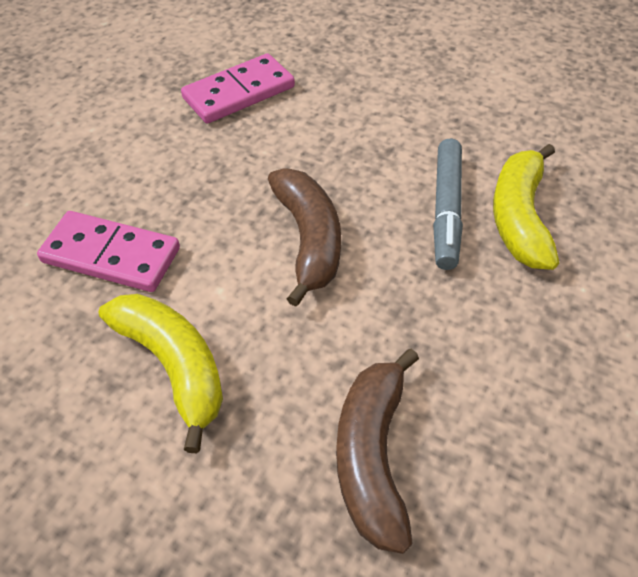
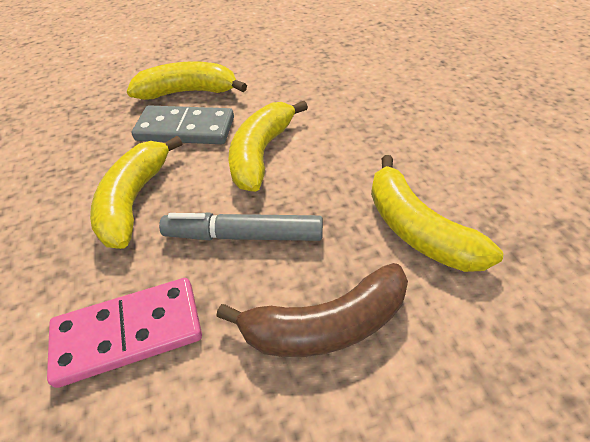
brown banana: [268,168,341,307] [336,349,419,554] = 2 -> [216,263,408,357] = 1
grey domino: none = 0 -> [131,105,234,144] = 1
pink domino: [37,211,180,292] [181,53,295,124] = 2 -> [47,278,202,388] = 1
yellow banana: [99,294,223,453] [493,144,559,270] = 2 -> [90,136,182,249] [127,61,247,100] [228,101,308,192] [371,155,503,272] = 4

